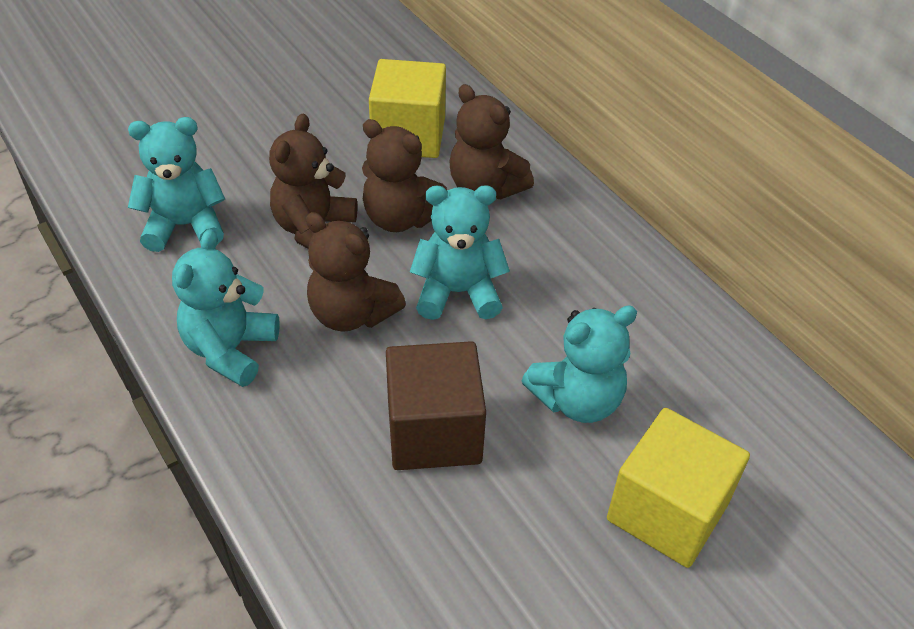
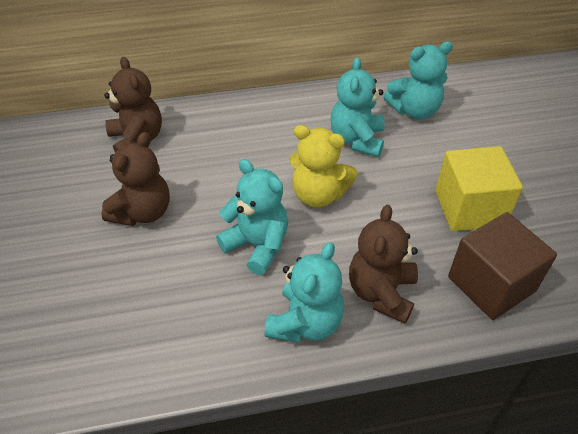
brown teddy bear: [269,114,357,249] [306,212,406,332] [362,119,447,232] [450,84,534,199] = 4 -> [101,132,170,226] [104,57,162,153] [349,205,418,324] = 3
yellow cube: [369,59,446,158] [607,408,750,568] = 2 -> [435,146,523,231] = 1
yellow teddy bear: none = 0 -> [289,125,358,207] = 1

